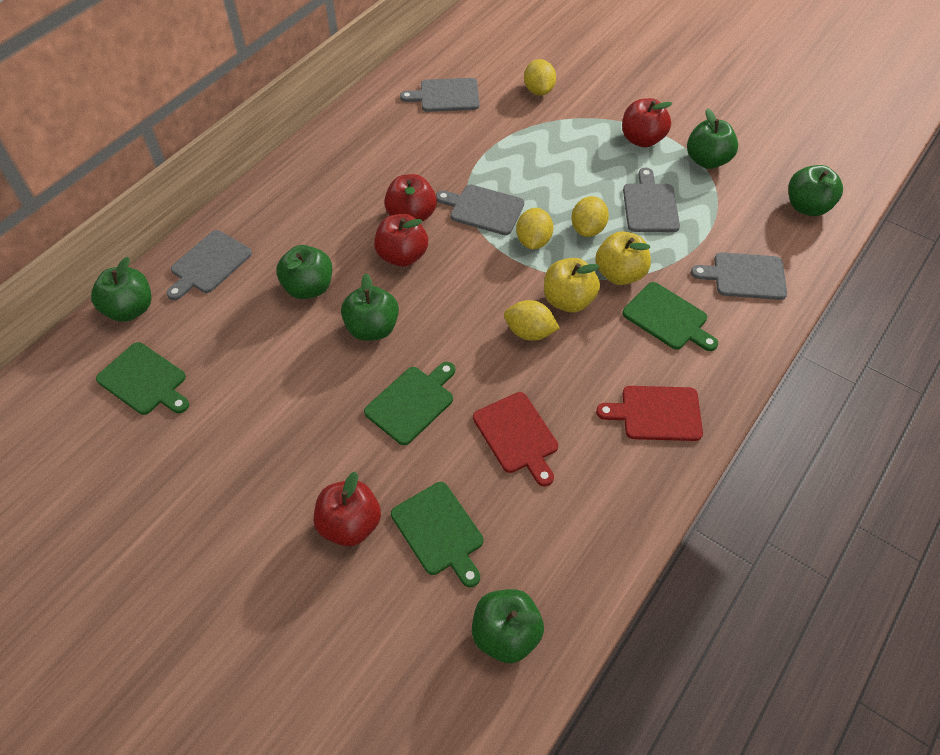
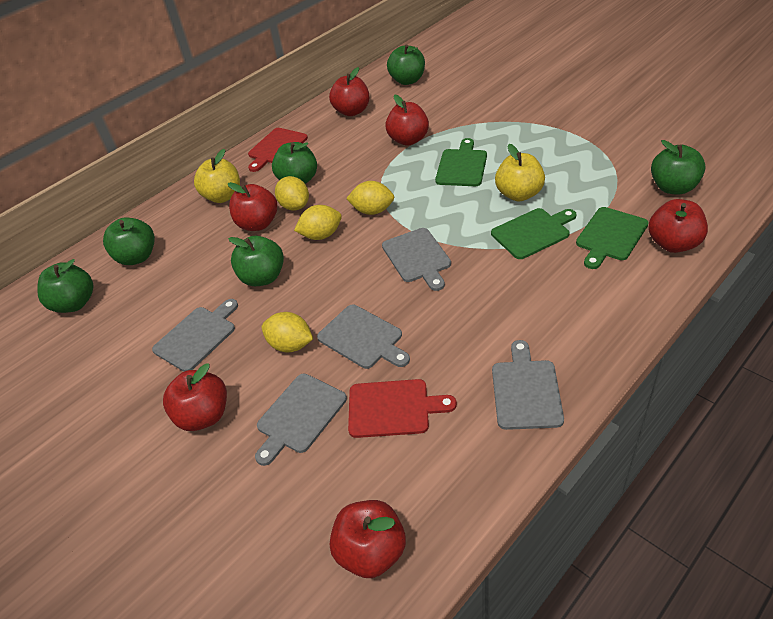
green cutting board: [96,342,189,415] [364,362,455,445] [391,482,483,587] [623,282,718,351] = 4 -> [435,138,487,186] [491,208,576,259] [576,207,649,269] = 3
red apple: [314,472,381,546] [374,214,428,267] [384,174,437,221] [622,98,672,147] = 4 -> [163,364,227,431] [228,182,277,231] [329,67,369,116] [330,500,406,578] [385,95,429,146] [648,199,708,253] = 6

